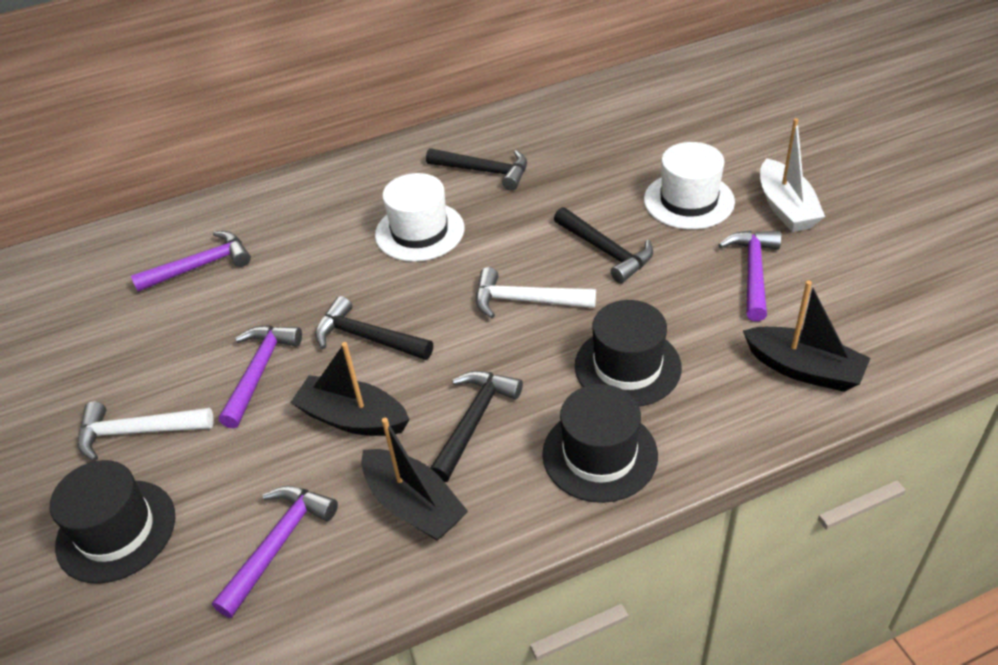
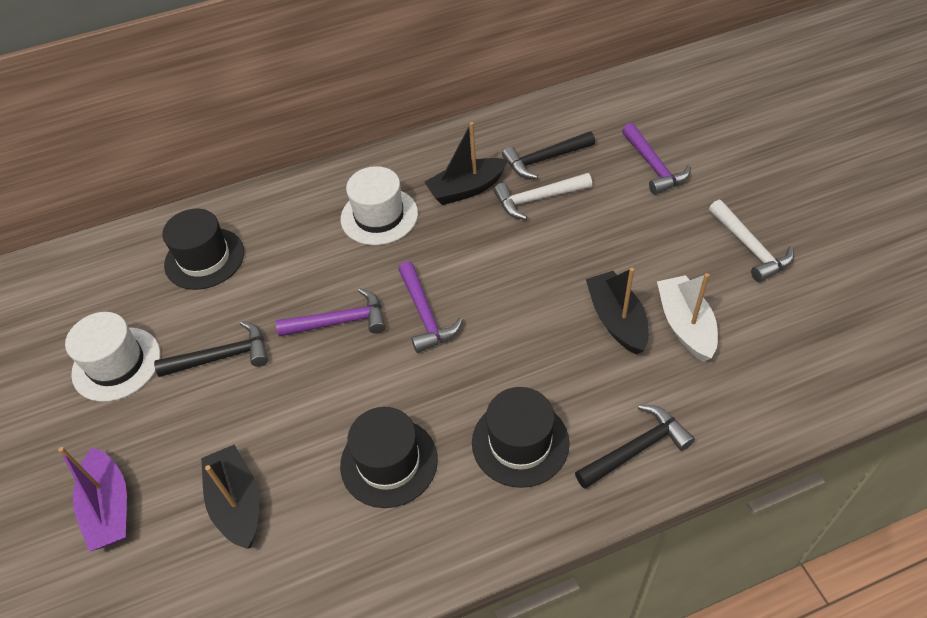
black hammer: [315,296,433,360] [426,148,527,190] [430,371,523,482] [554,207,653,283] = 4 -> [154,321,268,377] [502,131,595,179] [575,405,695,489] = 3
purple boat: none = 0 -> [58,447,127,552] = 1
purple hammer: [131,231,251,292] [212,486,338,618] [219,325,302,428] [719,230,781,321] = 4 -> [276,288,386,337] [398,261,463,353] [622,123,691,195] = 3

